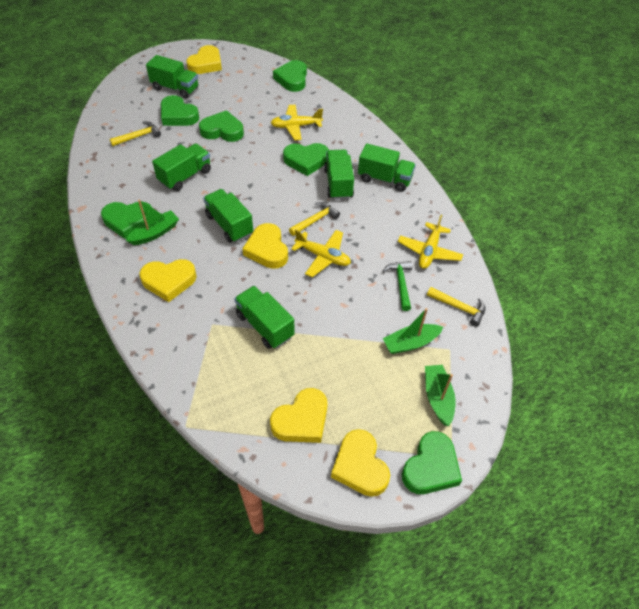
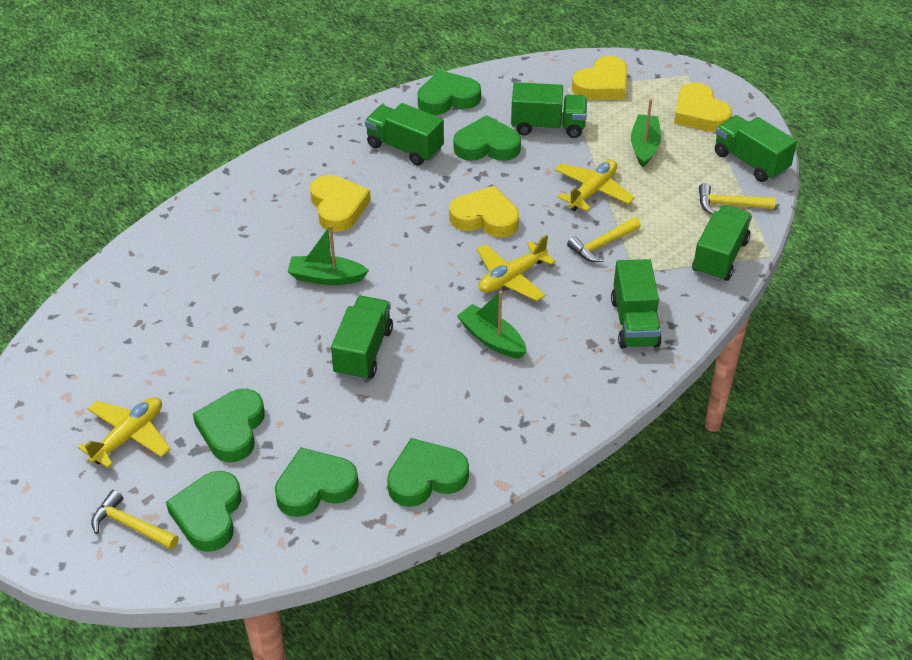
green hammer: [383,261,412,311] = 1 -> none = 0
yellow heart: [139,259,197,302] [187,45,222,74] [242,223,288,269] [270,388,327,443] [331,429,390,497] = 5 -> [310,175,371,232] [449,186,519,237] [572,56,627,100] [674,83,732,132] = 4

